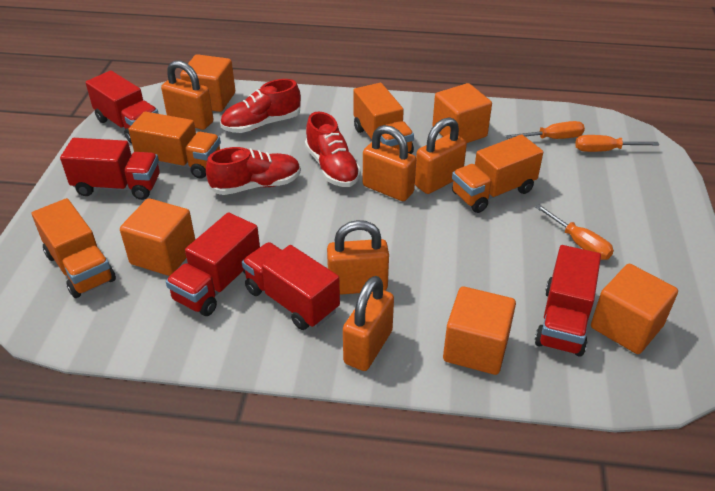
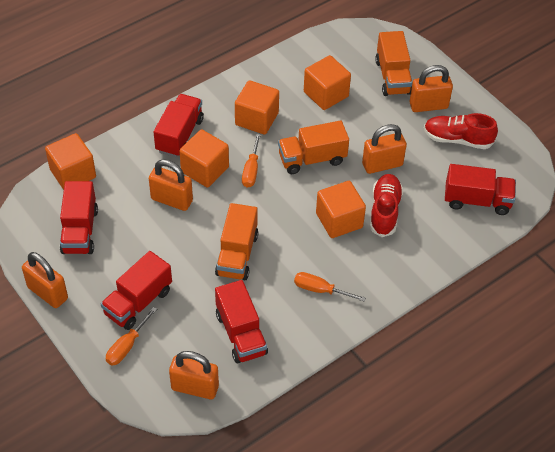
orange truck: [32,198,116,298] [129,112,221,178] [353,83,414,154] [452,135,543,213] = 4 -> [215,203,258,280] [278,120,349,174] [375,31,413,96] = 3
red shoe: [206,147,301,195] [220,79,301,133] [305,112,361,187] = 3 -> [370,174,403,237] [424,113,498,149] = 2

